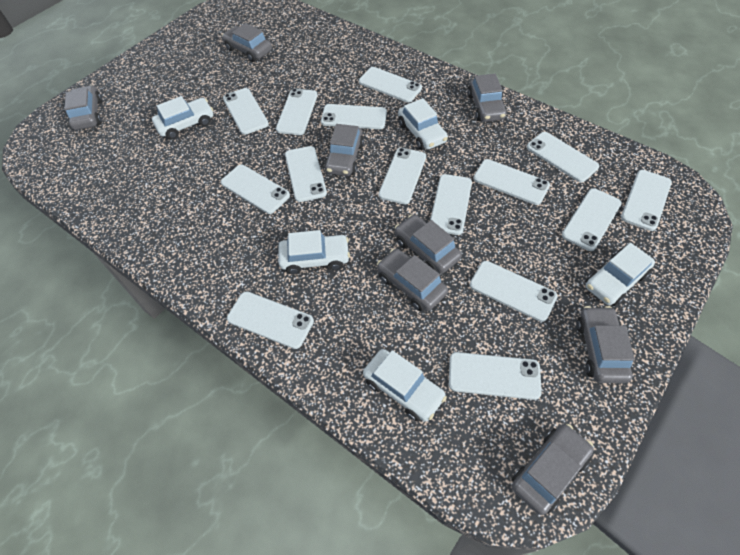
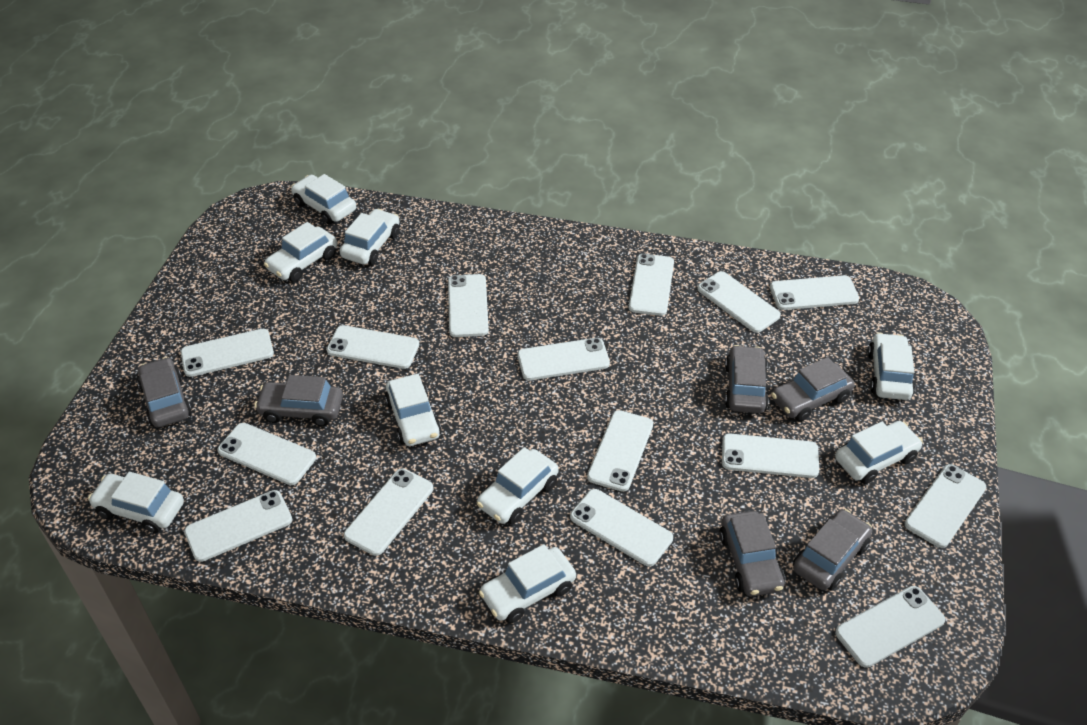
grey car: [64,85,102,130] [222,23,272,62] [324,124,364,176] [377,249,448,311] [395,214,462,274] [467,74,507,122] [512,424,594,515] [576,306,635,383] = 8 -> [137,357,192,428] [254,375,343,427] [719,511,785,596] [725,345,769,413] [771,357,854,422] [793,509,872,591] = 6
white car: [152,96,213,139] [278,230,350,274] [363,349,447,422] [398,98,448,150] [585,243,655,306] = 5 -> [88,472,184,533] [264,222,337,282] [291,174,356,224] [340,209,400,265] [385,374,441,446] [477,447,559,524] [479,544,576,623] [835,421,923,484] [868,333,915,400] = 9

